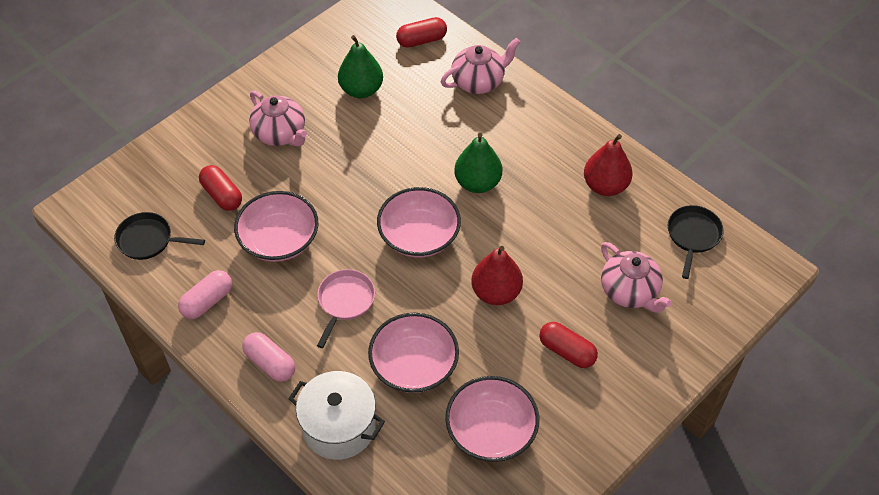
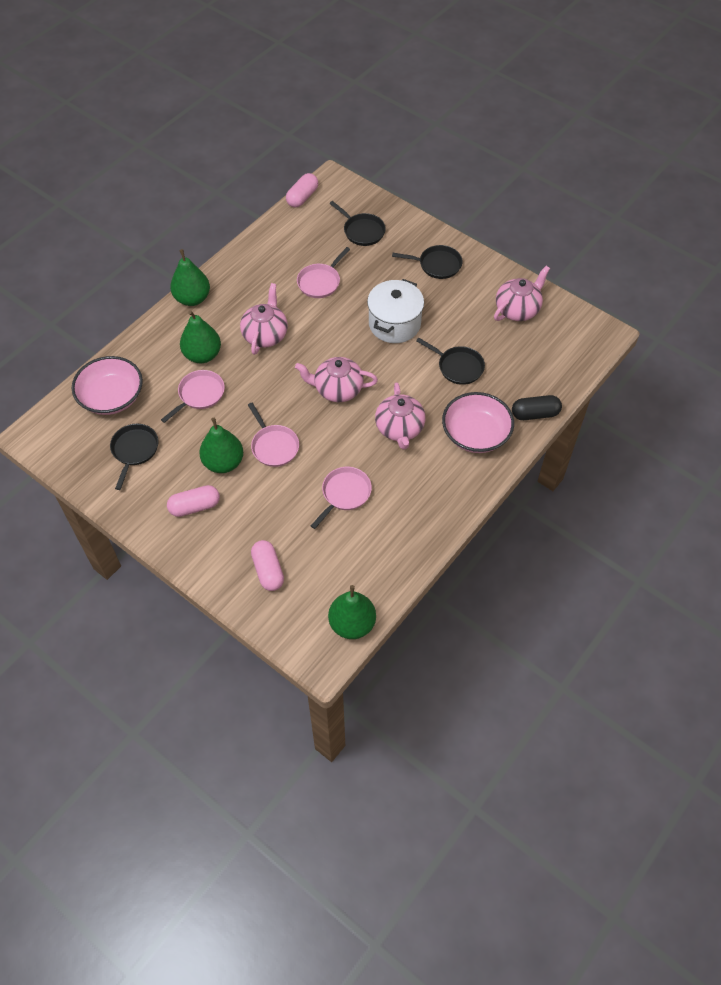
black capsule: none = 0 -> [512,395,562,420] = 1
black pan: [114,212,205,260] [668,205,724,279] = 2 -> [110,424,158,490] [329,201,386,246] [392,245,463,279] [416,338,485,385] = 4
green pear: [338,35,383,99] [454,133,502,193] = 2 -> [170,249,210,306] [180,310,221,363] [199,418,243,473] [328,585,376,639] = 4
pink bowl: [234,191,318,262] [368,313,459,393] [377,187,461,258] [445,376,539,462] = 4 -> [72,356,143,415] [442,392,514,453] = 2
pink capsule: [178,270,232,319] [242,332,295,382] = 2 -> [167,485,220,517] [251,540,284,591] [286,173,318,207] = 3
pink pan: [317,269,375,348] = 1 -> [161,370,225,423] [248,403,299,467] [297,247,350,298] [311,467,372,529] = 4
pink teapot: [249,91,307,146] [441,38,520,94] [601,242,672,313] = 3 -> [240,283,288,355] [295,357,378,402] [375,382,425,449] [494,266,550,321] = 4
red capsule: [199,165,242,211] [396,17,447,48] [539,322,598,368] = 3 -> none = 0
red pear: [471,246,523,305] [584,134,633,196] = 2 -> none = 0

